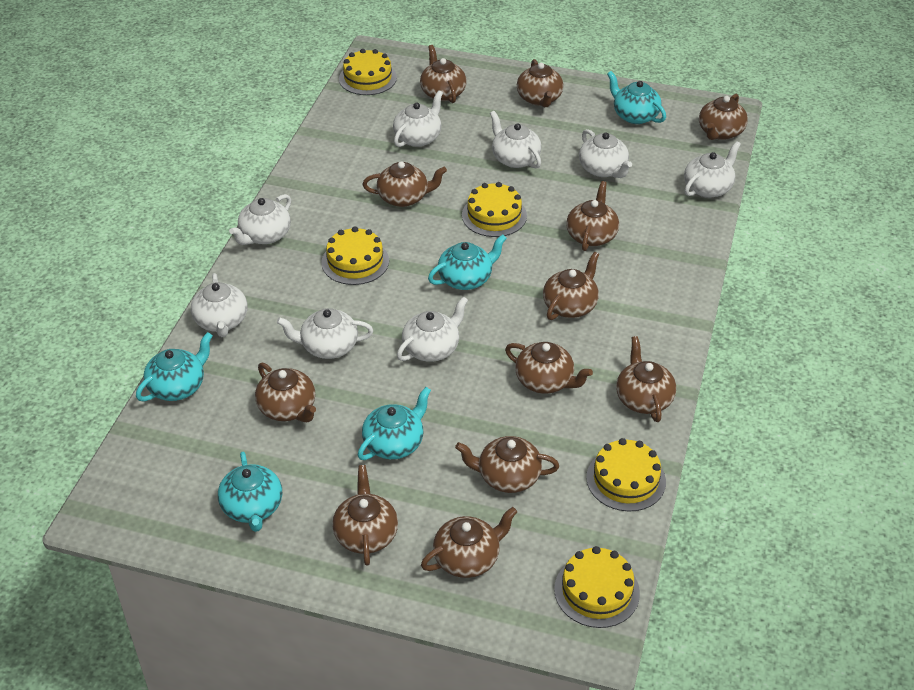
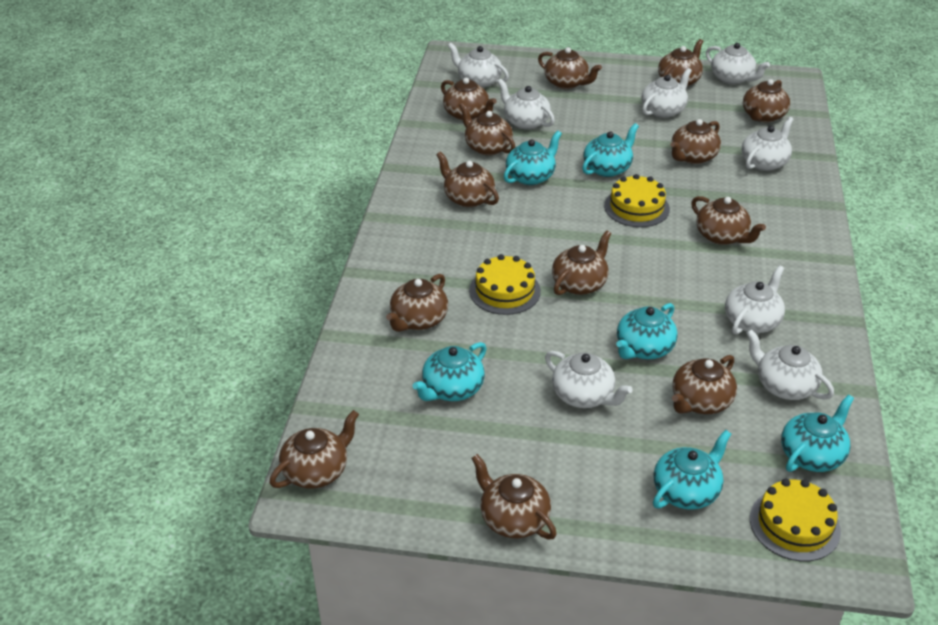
brown teapot: [255,363,316,422] [332,465,398,566] [363,161,447,207] [420,45,466,103] [421,507,517,578] [455,436,559,493] [505,342,593,394] [517,59,563,107] [543,252,599,320] [566,181,619,251] [616,336,676,422] [699,94,748,140] = 12 -> [270,410,359,489] [386,274,448,332] [436,151,499,207] [441,78,497,121] [459,102,515,155] [471,454,557,539] [538,47,602,89] [552,230,611,295] [658,39,703,87] [670,119,721,164] [672,355,737,414] [691,196,766,245] [743,79,790,122] = 13
turquoise teapot: [136,332,213,401] [218,452,282,532] [358,387,431,460] [428,234,507,290] [607,71,666,124] = 5 -> [413,342,487,401] [504,131,562,185] [582,123,639,177] [616,303,678,359] [653,430,731,510] [781,395,854,472] = 6
yellow cake: [321,227,389,285] [339,49,397,95] [462,182,527,237] [554,546,640,628] [586,438,666,512] = 5 -> [469,254,541,315] [604,174,670,227] [750,479,841,561] = 3

